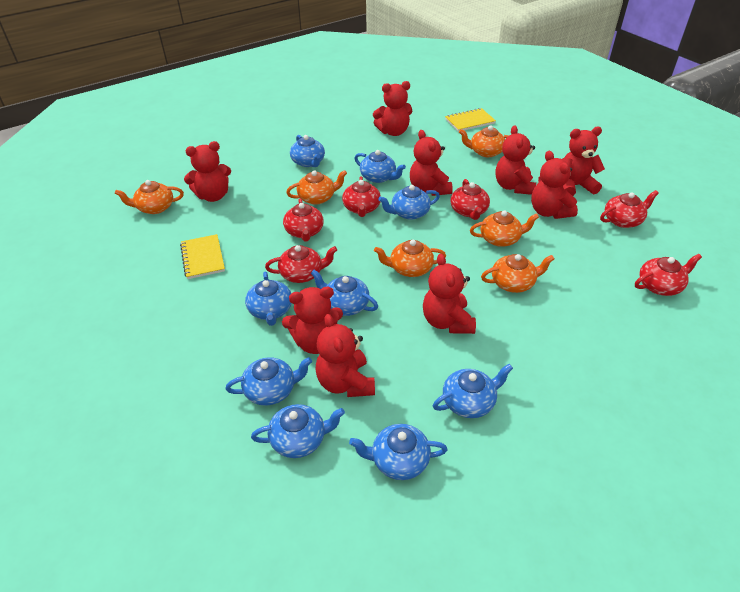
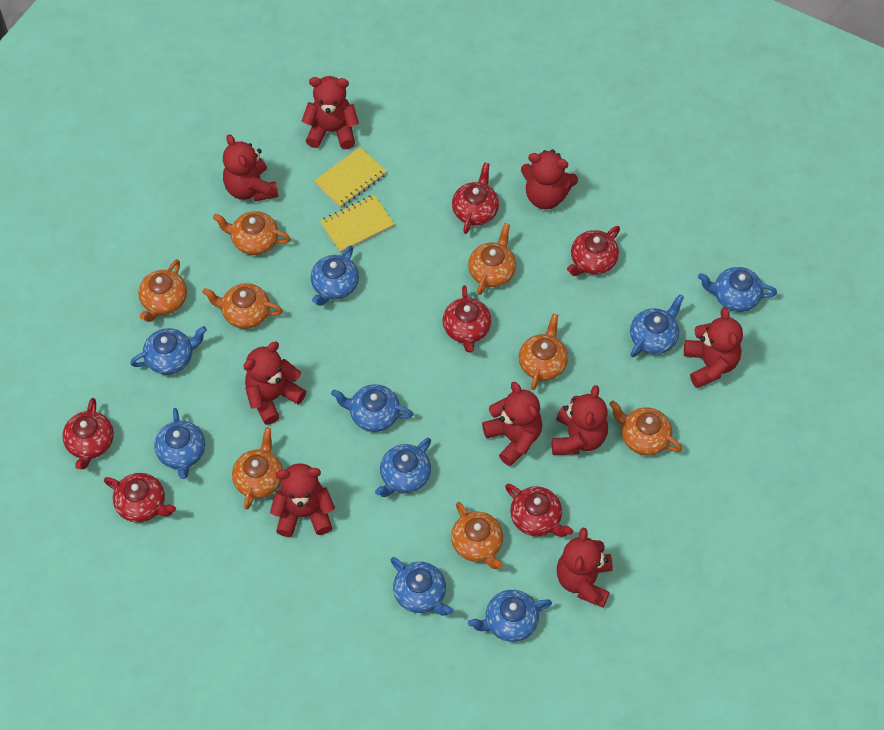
orange teapot: [115,180,184,214] [286,170,347,205] [374,240,446,277] [459,125,509,157] [470,210,539,247] [481,254,554,293] = 6 -> [138,259,187,322] [202,283,283,329] [213,211,290,255] [232,428,283,509] [451,502,503,569] [468,223,516,295] [519,313,568,390] [609,401,682,455] = 8

